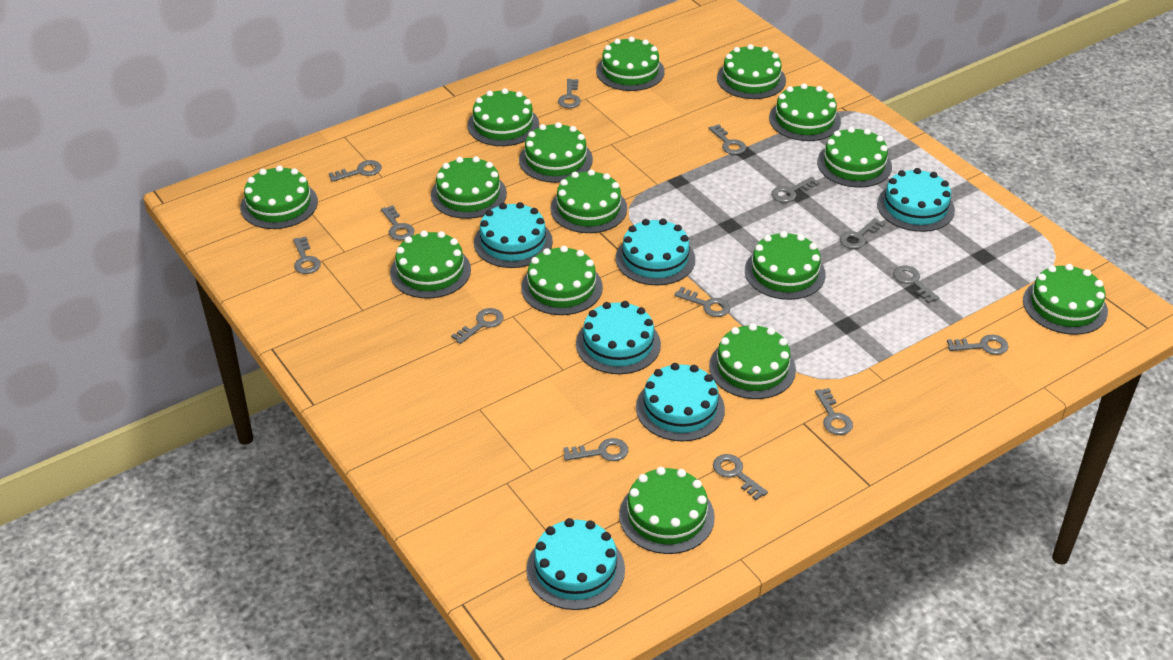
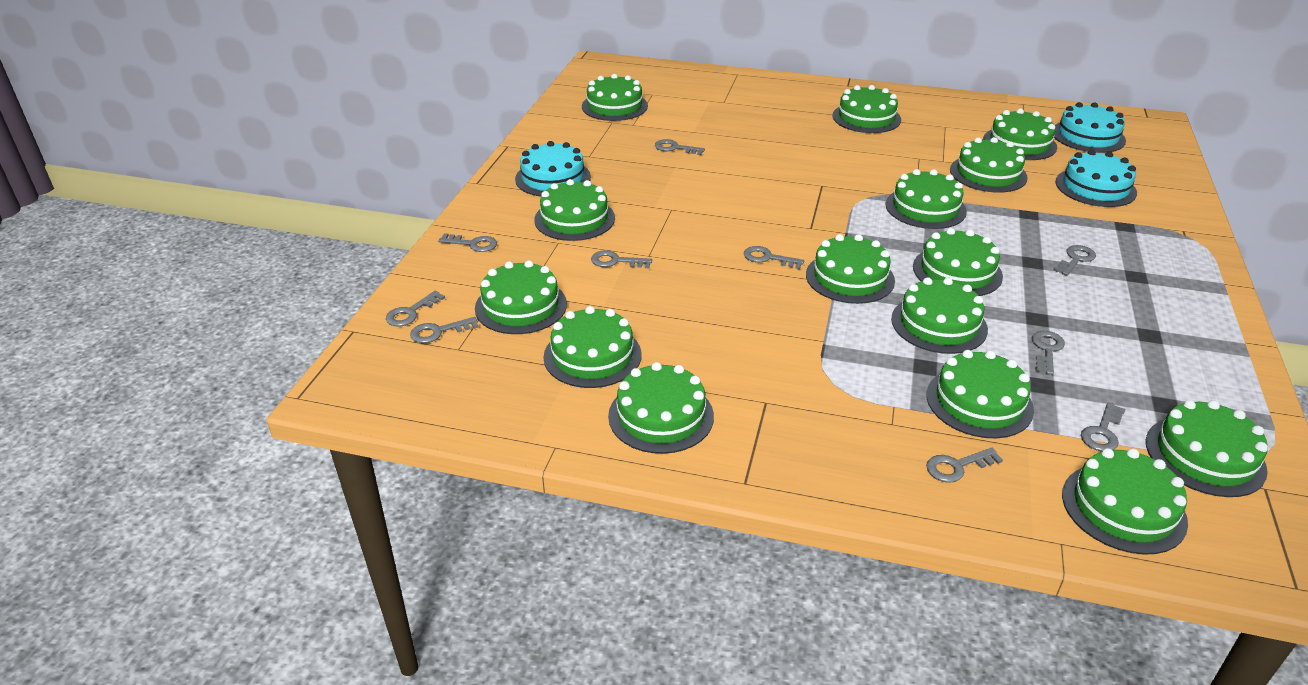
grey key: [293,237,321,274] [329,160,382,182] [381,205,415,240] [451,308,503,344] [558,79,581,108] [564,438,628,461] [674,287,730,317] [708,124,746,155] [713,454,768,500] [771,177,820,203] [815,388,853,435] [840,218,885,249] [893,266,939,303] [947,335,1009,355] = 14 -> [386,291,445,327] [410,317,478,343] [438,233,497,252] [591,250,652,268] [655,139,705,155] [744,246,804,269] [926,448,1003,483] [1032,331,1065,375] [1054,245,1096,276] [1081,402,1126,452] = 10
turquoise cake: [474,202,553,268] [526,518,625,610] [576,301,661,374] [616,219,695,285] [636,363,725,442] [877,168,955,232] = 6 -> [515,141,591,197] [1054,102,1126,153] [1055,150,1137,207] = 3

